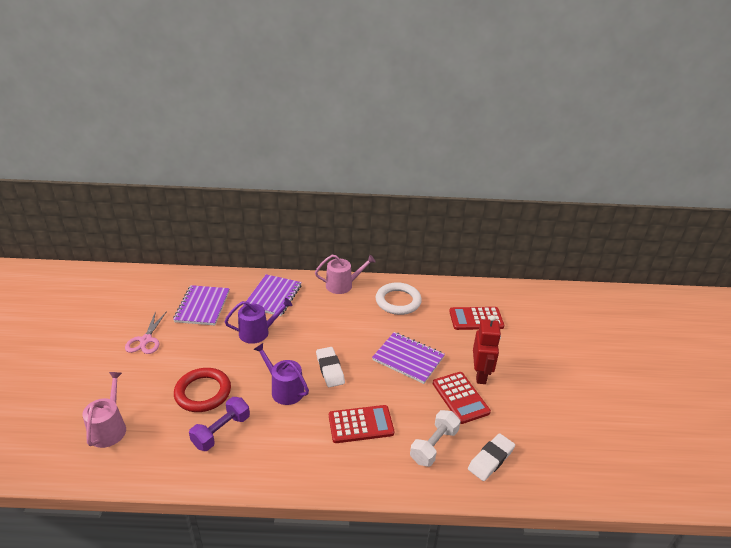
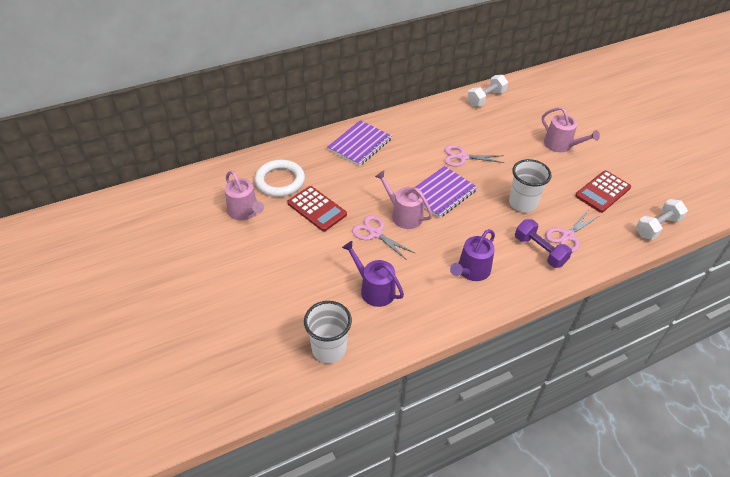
pink scissors: [125,311,167,354] = 1 -> [352,215,415,260] [444,145,505,167] [545,211,599,253] = 3
pink watering can: [82,372,126,448] [315,255,376,294] = 2 -> [225,171,264,220] [375,171,433,229] [542,107,600,152] = 3
purple notebook: [173,285,230,325] [244,274,302,316] [372,332,445,384] = 3 -> [327,120,392,166] [415,166,478,218] = 2
red calculator: [329,405,394,443] [433,372,491,424] [449,307,504,330] = 3 -> [287,186,347,231] [575,171,631,213] = 2
red ring: [174,368,231,412] = 1 -> none = 0
red robot: [473,315,501,384] = 1 -> none = 0
white cup: none = 0 -> [304,301,352,363] [509,159,552,212] = 2
white dumbbell: [410,410,461,467] = 1 -> [467,75,508,107] [636,199,688,240] = 2
white eraser: [316,347,345,387] [468,433,515,481] = 2 -> none = 0

